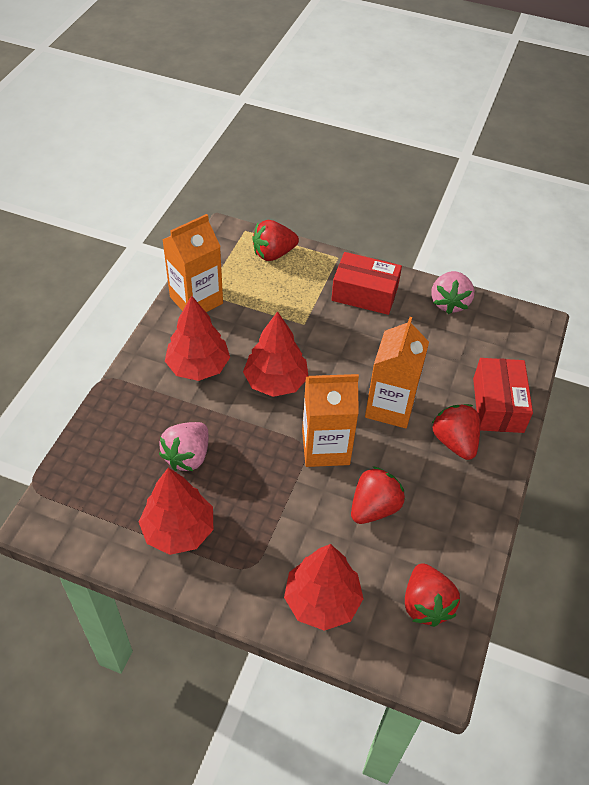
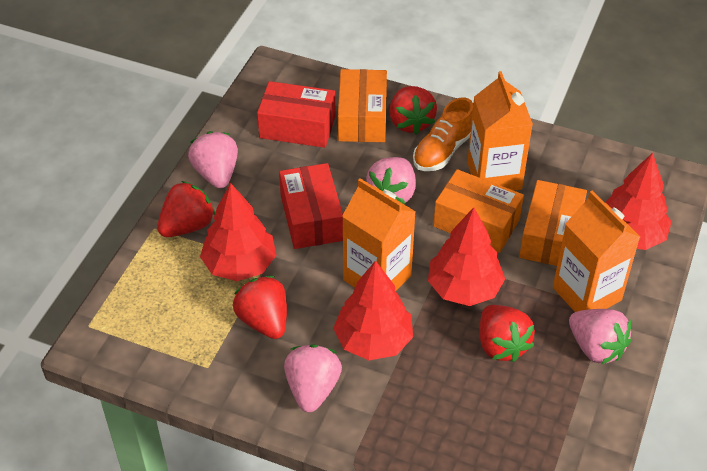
orange box: none = 0 -> [338,69,387,142] [433,169,524,253] [519,180,587,266] = 3
orange shoe: none = 0 -> [413,97,473,171] = 1
pink strawberry: [159,422,208,471] [431,271,474,314] = 2 -> [188,131,238,188] [284,345,342,412] [366,157,416,204] [569,309,632,364] = 4

